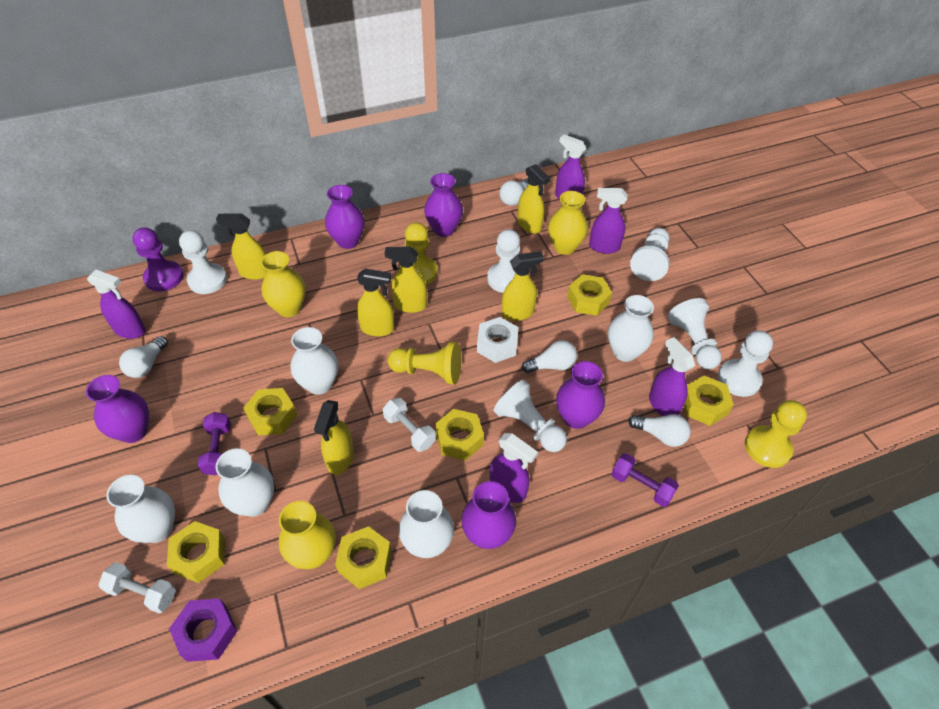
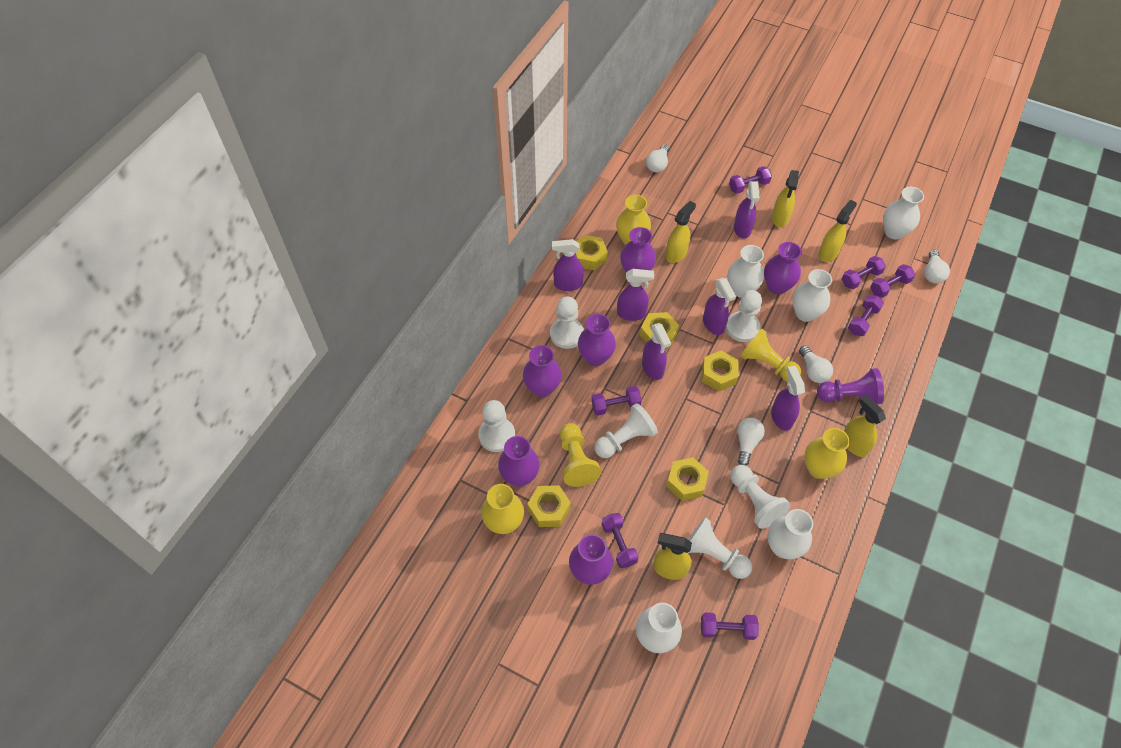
purple dumbbell: [198,412,231,475] [611,453,679,507] = 2 -> [591,386,642,416] [602,513,639,568] [701,612,759,640] [729,166,772,194] [842,256,886,289] [848,295,884,336] [870,264,915,298] = 7
purple nut: [169,598,237,662] = 1 -> none = 0
purple spray bottle: [87,269,146,339] [490,433,538,503] [555,134,586,200] [589,188,627,254] [649,337,695,416] = 5 -> [552,239,584,291] [617,269,654,321] [642,323,671,380] [703,278,736,335] [734,181,760,239] [771,366,805,431] = 6
purple vase: [86,375,149,443] [325,185,365,249] [424,173,463,237] [461,481,516,549] [556,361,605,429] = 5 -> [498,436,540,487] [523,345,562,397] [569,534,613,585] [578,314,616,366] [620,227,656,272] [764,242,802,295] = 6
white dumbbell: [99,562,176,613] [383,398,436,452] = 2 -> none = 0
white nut: [477,317,519,363] = 1 -> none = 0
yellow nut: [167,521,225,583] [244,388,297,436] [335,526,392,589] [435,409,484,461] [567,274,612,316] [684,376,734,426] = 6 -> [527,485,571,527] [575,235,608,270] [640,312,679,348] [666,457,709,501] [702,351,739,391] = 5
yellow pawn: [388,342,461,384] [405,222,438,285] [745,400,807,468] = 3 -> [560,423,601,487] [740,329,801,382] = 2
yellow spray bottle: [216,213,267,280] [314,400,354,475] [357,268,395,336] [385,247,427,313] [502,251,544,321] [517,164,550,234] = 6 -> [653,533,692,580] [666,201,696,263] [772,170,799,227] [818,200,857,262] [844,395,886,457] = 5

